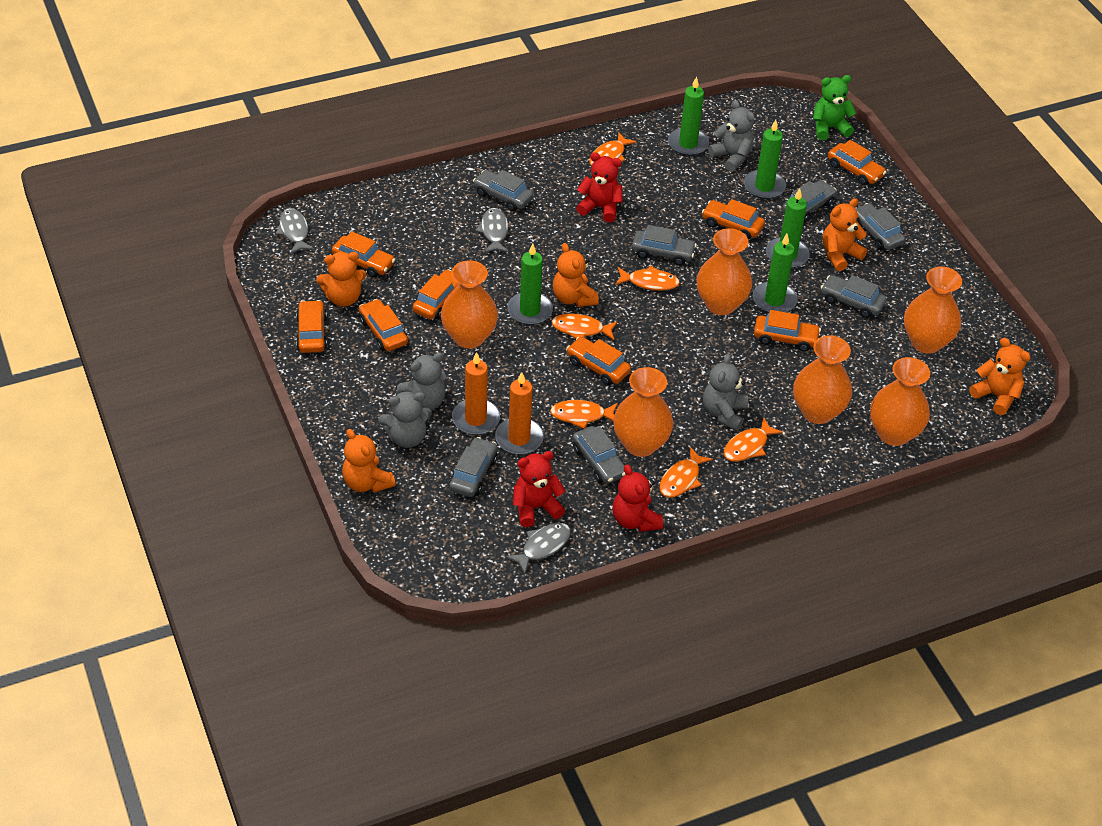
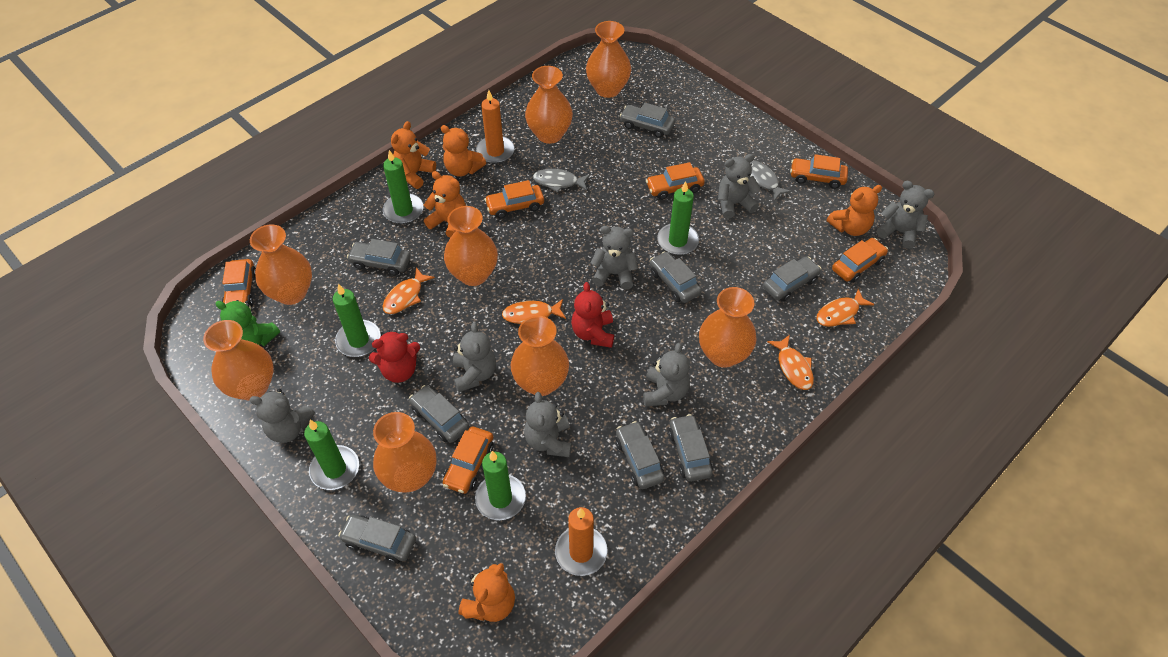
grey car: [449,437,497,497] [473,170,533,211] [572,426,626,484] [632,225,697,265] [782,180,837,223] [821,275,887,318] [855,203,905,250] = 7 -> [338,515,416,564] [347,239,411,276] [409,385,469,443] [616,421,665,489] [620,103,675,138] [650,251,702,303] [668,414,713,482] [763,257,821,302] = 8
grey fish: [276,208,314,254] [475,208,509,253] [506,523,571,574] = 3 -> [533,169,590,193] [750,160,792,201] = 2
grey teddy bear: [378,391,432,448] [396,352,446,410] [703,354,748,431] [708,100,755,172] = 4 -> [250,389,315,443] [453,322,496,392] [524,392,572,457] [591,226,638,290] [643,343,690,406] [718,154,761,219] [877,181,934,249] = 7
orange car: [296,300,327,353] [332,231,395,278] [359,299,408,351] [412,269,459,320] [566,337,631,385] [702,199,765,240] [754,310,821,351] [828,140,886,185] = 8 -> [222,259,256,307] [443,427,494,494] [484,180,544,218] [646,162,705,200] [790,154,848,189] [832,238,888,283] = 6
orange fish: [550,400,618,429] [551,313,618,340] [589,132,637,166] [615,266,680,291] [659,447,713,498] [724,417,783,462] = 6 -> [383,267,435,314] [502,299,566,324] [767,335,814,390] [817,289,874,327] = 4
orange vase: [441,260,498,349] [613,367,673,457] [697,228,752,315] [793,336,852,424] [870,357,930,446] [904,267,962,354] = 6 -> [203,320,274,400] [250,224,312,305] [373,412,436,493] [444,206,498,286] [511,316,569,396] [525,66,573,144] [586,21,631,98] [699,287,756,368] = 8
red teddy bear: [513,451,566,527] [576,152,623,222] [613,464,663,532] = 3 -> [369,331,420,383] [571,282,614,348] = 2

